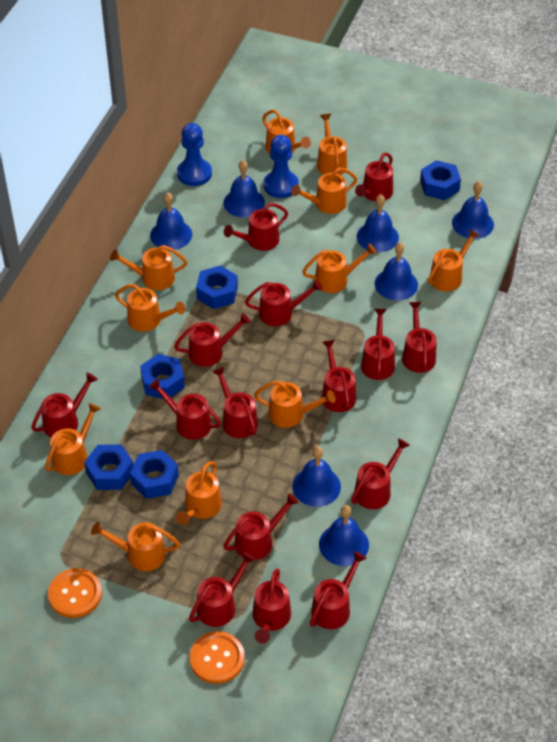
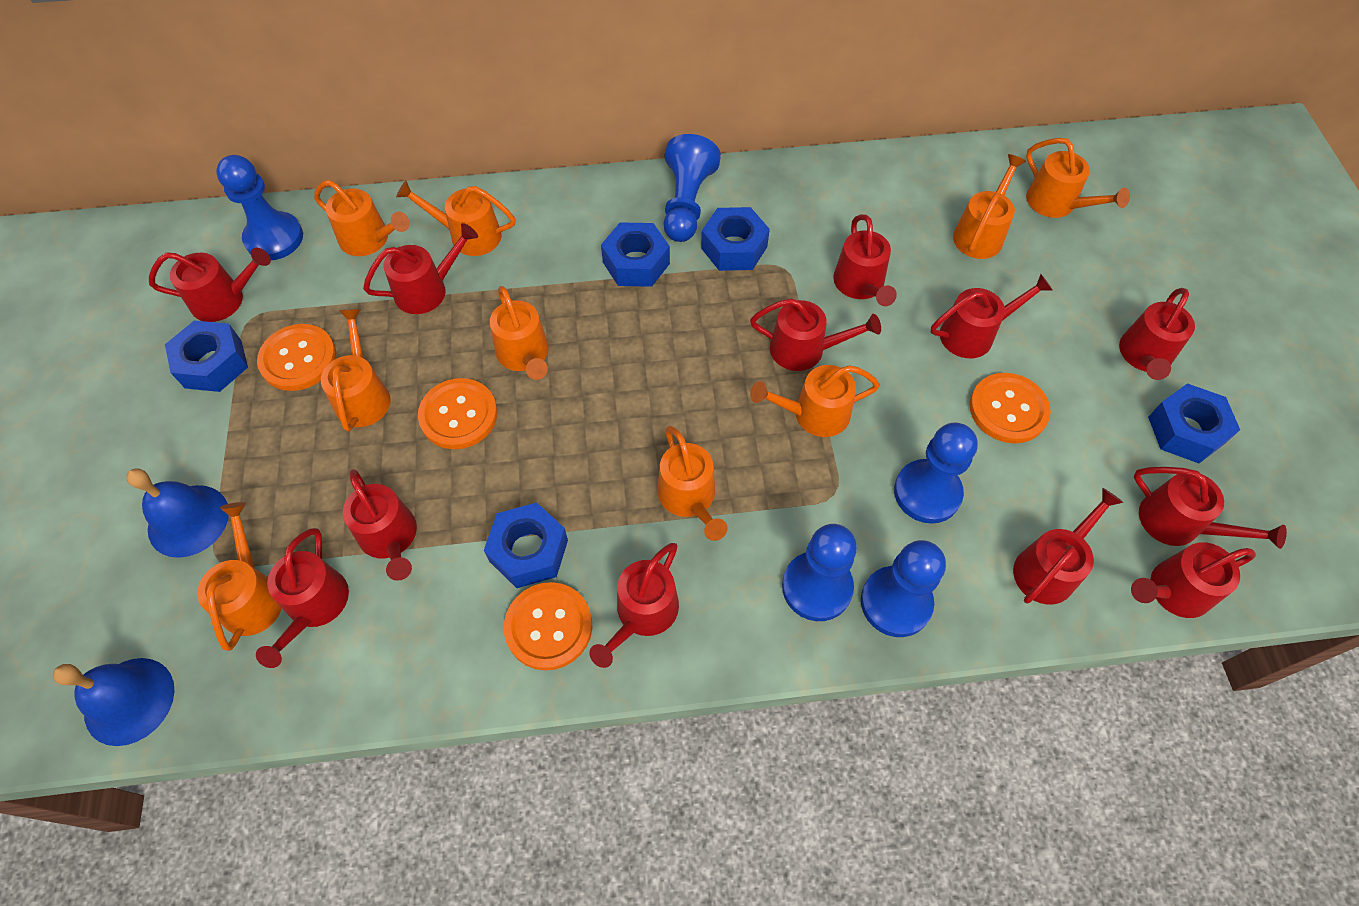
blue bell: [150,193,192,250] [223,160,265,217] [292,446,341,507] [319,505,369,566] [357,195,399,252] [375,242,418,301] [452,181,494,239] = 7 -> [53,658,175,746] [126,469,229,558] = 2
blue pawn: [177,123,212,186] [263,135,299,198] = 2 -> [216,155,303,260] [663,134,721,242] [782,524,857,621] [861,540,946,637] [894,422,978,524] = 5
orange button: [48,568,102,618] [190,631,245,684] = 2 -> [257,324,336,391] [418,378,497,449] [504,582,592,670] [970,373,1051,443] = 4
orange watering can: [45,403,101,475] [91,522,180,571] [110,245,187,290] [115,284,185,332] [176,461,222,525] [254,381,336,428] [262,110,311,154] [291,167,357,214] [302,244,377,293] [317,114,347,175] [428,229,480,291] = 11 -> [197,502,282,651] [314,180,410,256] [321,309,391,432] [396,181,516,256] [490,286,549,380] [657,426,728,541] [750,365,880,437] [953,154,1026,259] [1026,138,1130,218] = 9
red watering can: [31,373,98,437] [149,379,221,440] [174,313,251,367] [189,552,256,627] [212,367,258,438] [223,493,299,560] [224,203,288,251] [245,279,322,326] [252,568,291,643] [310,551,367,629] [322,340,356,412] [351,438,410,509] [355,152,393,201] [361,309,395,380] [402,302,437,373] = 15 -> [149,247,271,322] [256,528,349,668] [343,469,417,581] [363,223,478,314] [589,543,679,668] [750,299,881,371] [833,214,897,306] [931,274,1053,358] [1013,488,1124,605] [1119,288,1195,380] [1131,542,1256,618] [1134,467,1287,549] = 12

